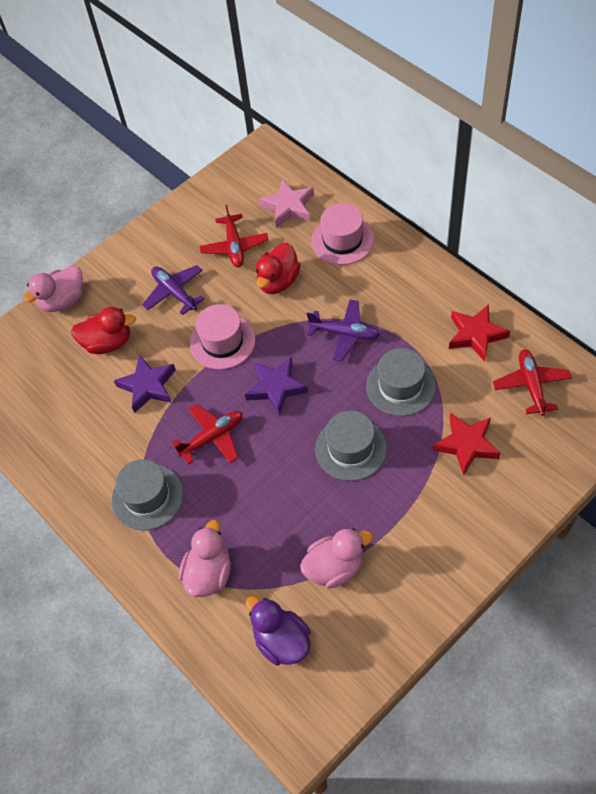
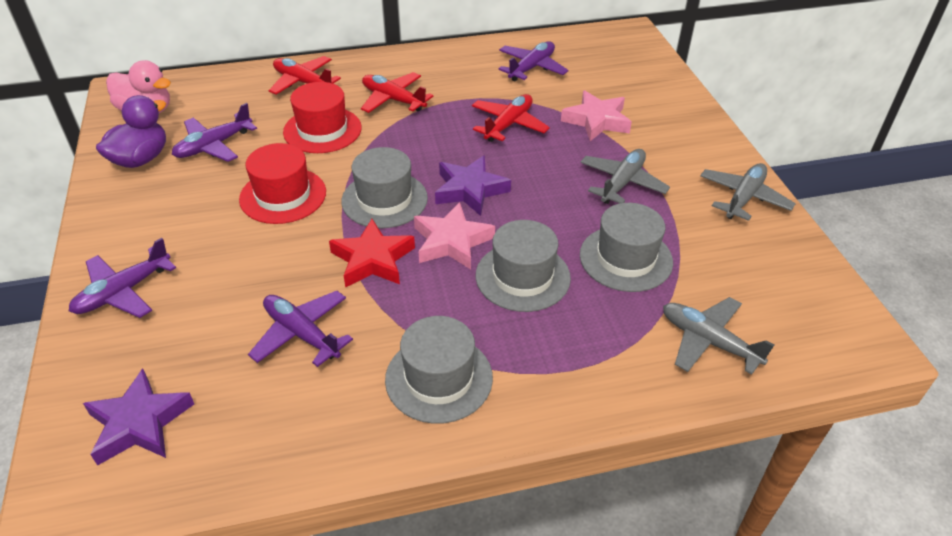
grey hat: [112,459,183,531] [315,411,387,481] [366,348,436,416] = 3 -> [341,147,428,228] [385,316,493,424] [476,220,571,312] [580,203,673,292] = 4
grey plane: none = 0 -> [580,149,670,204] [663,297,774,375] [700,163,796,221] = 3
pink duck: [23,266,83,312] [179,520,231,597] [300,528,373,589] = 3 -> [106,60,171,113] = 1
pink hat: [190,304,256,370] [311,203,374,265] = 2 -> none = 0
pink star: [259,179,314,228] = 1 -> [414,202,495,269] [561,90,632,141] = 2
purple plane: [142,265,205,315] [307,300,380,361] = 2 -> [69,238,176,318] [172,103,257,162] [248,291,353,367] [498,41,568,81] = 4
red duck: [71,307,136,354] [256,243,300,294] = 2 -> none = 0
red hat: none = 0 -> [239,143,326,224] [283,82,362,153] = 2
red star: [433,412,501,476] [449,304,510,362] = 2 -> [329,219,415,288] = 1

